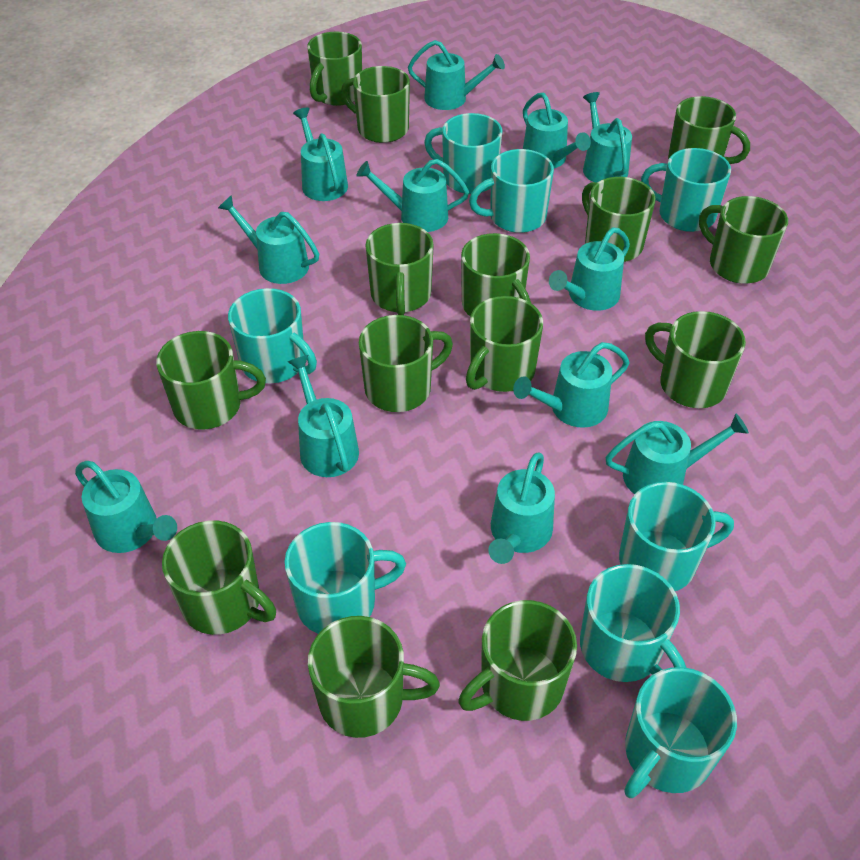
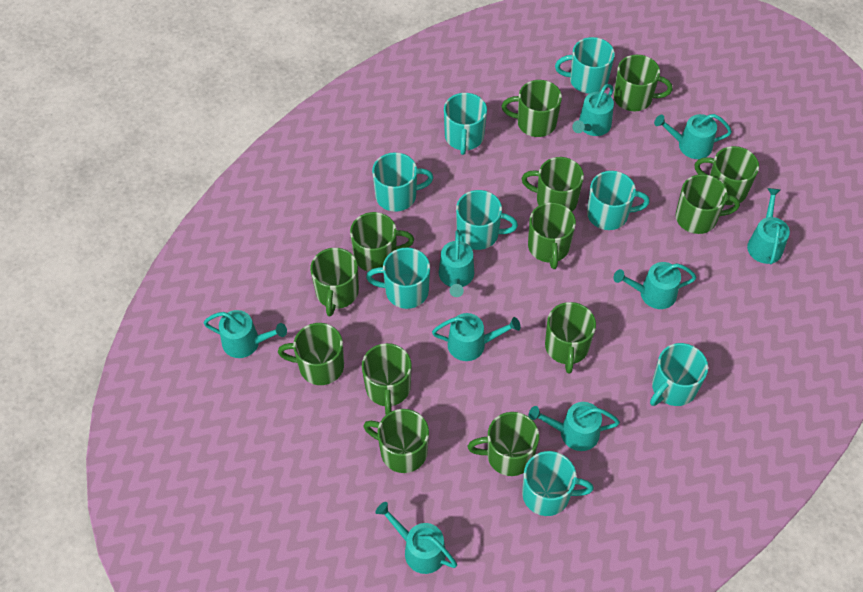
green mug: [156,331,266,430] [162,520,276,635] [307,32,362,106] [308,616,440,738] [341,66,410,143] [359,315,453,412] [365,223,434,315] [458,600,577,721] [461,233,531,316] [466,296,543,392] [582,177,656,262] [645,311,746,408] [668,96,750,164] [699,196,788,284] = 14 -> [278,323,344,385] [310,248,359,316] [350,212,414,272] [362,343,412,415] [363,409,429,473] [468,412,539,476] [502,80,562,137] [521,157,584,211] [528,202,576,269] [545,302,596,373] [614,55,673,111] [676,174,740,234] [695,146,759,205] = 13
turquoise watering can: [75,461,177,553] [218,195,319,284] [288,355,359,477] [293,108,348,201] [357,159,469,232] [408,40,505,110] [488,452,555,564] [513,342,630,428] [523,93,591,168] [549,228,630,310] [583,92,632,182] [606,414,749,494] = 12 -> [204,310,287,358] [375,502,457,574] [432,313,521,361] [439,230,474,297] [529,402,620,451] [572,84,614,136] [614,262,697,309] [654,114,732,159] [747,188,790,265] = 9

